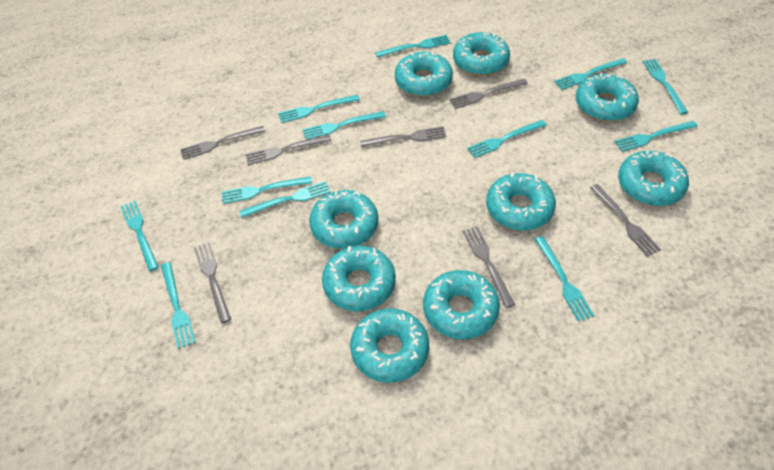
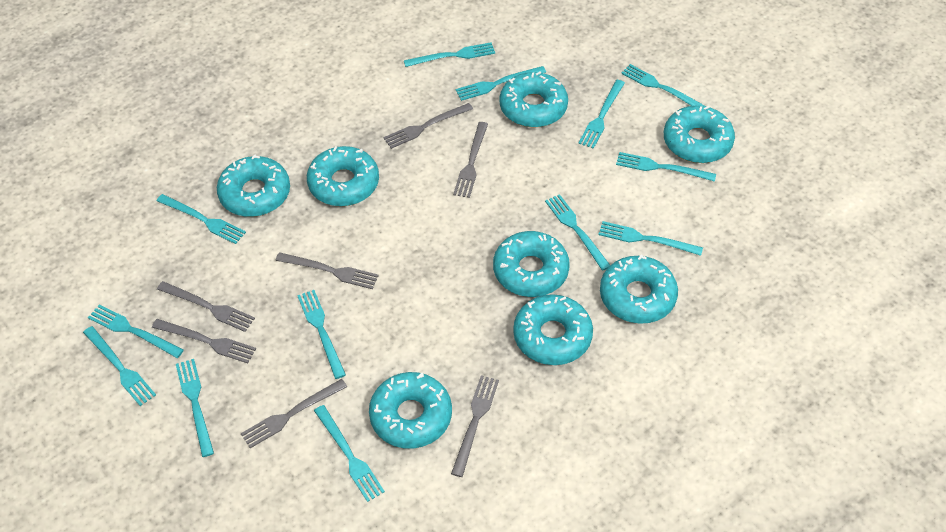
turquoise donut: [309,190,378,249] [322,246,396,311] [350,309,429,383] [395,51,453,96] [423,270,500,339] [453,32,510,75] [486,172,556,231] [576,73,639,121] [618,150,689,206] = 9 -> [217,154,290,217] [307,146,379,206] [369,372,452,449] [493,231,570,297] [499,71,568,128] [513,294,593,365] [600,255,678,324] [664,106,735,163] = 8
turquoise fork: [120,201,159,271] [161,262,196,349] [221,176,312,204] [239,181,331,218] [278,95,360,123] [302,111,386,140] [375,35,451,58] [467,120,547,158] [535,236,594,321] [554,58,627,90] [614,121,698,152] [643,59,688,114] = 12 -> [83,326,156,406] [88,304,184,358] [157,194,246,244] [176,359,214,457] [297,290,346,379] [314,405,385,502] [404,42,495,67] [456,66,546,101] [545,194,610,271] [578,80,625,149] [598,221,703,256] [616,152,716,182] [621,64,706,107] = 13

